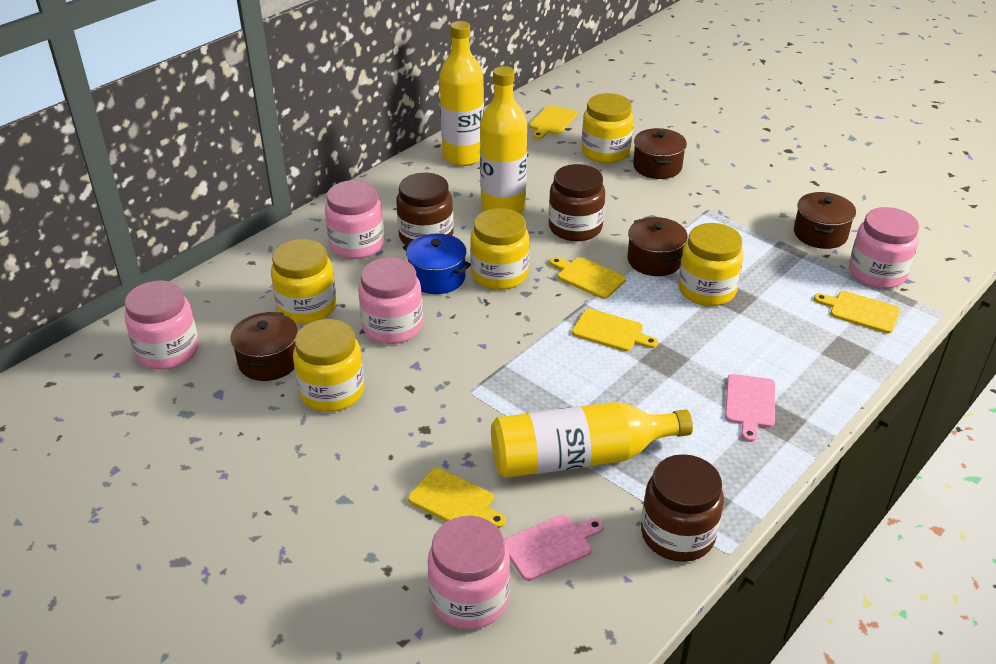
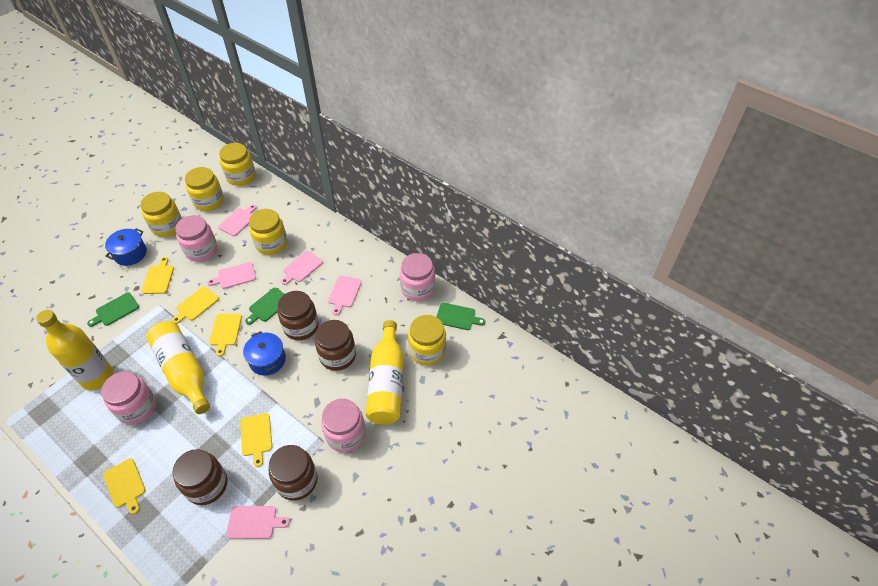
blue pot: [403,233,471,294] = 1 -> [105,228,147,266] [243,331,286,376] = 2
brown jar: [396,173,454,245] [549,164,605,241] [641,454,724,562] = 3 -> [173,449,227,505] [269,445,318,501] [277,291,319,340] [315,320,356,371] = 4
brown pot: [231,312,298,381] [627,217,688,276] [633,128,687,179] [794,192,856,249] = 4 -> none = 0
green cutting board: none = 0 -> [87,292,139,327] [245,288,284,325] [436,303,485,330] = 3
pink cutting board: [504,515,604,581] [725,374,775,442] = 2 -> [207,262,256,289] [218,204,257,236] [226,506,290,539] [281,251,323,285] [328,276,362,315] = 5
pink jar: [124,280,199,370] [325,180,385,259] [358,257,423,344] [428,516,510,629] [849,207,919,289] = 5 -> [101,371,156,424] [175,215,218,262] [321,399,366,453] [400,253,435,301] = 4

